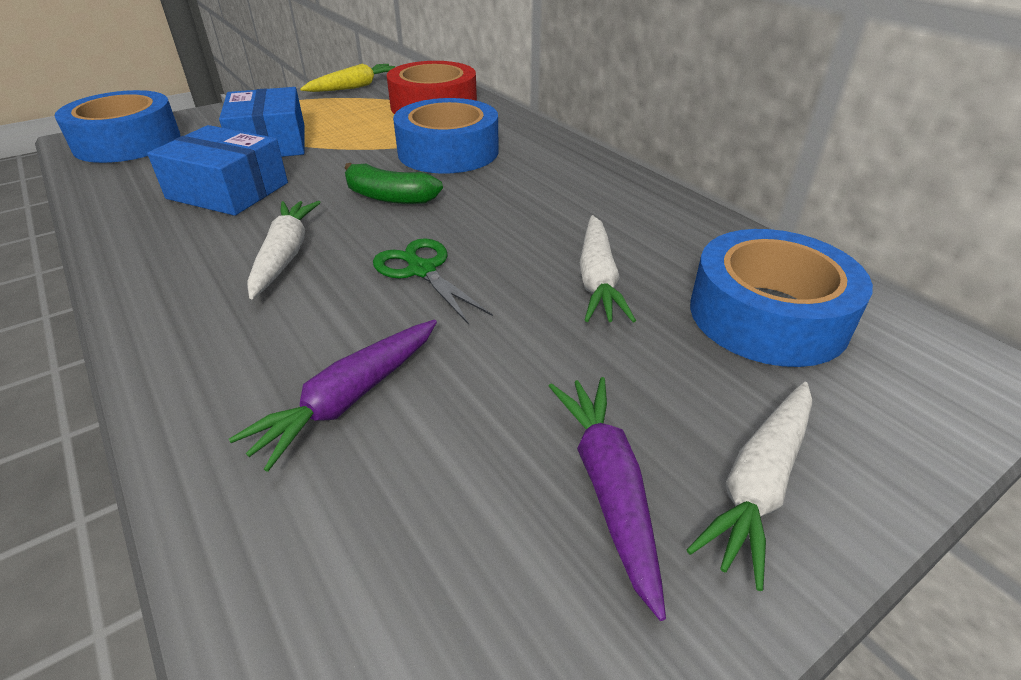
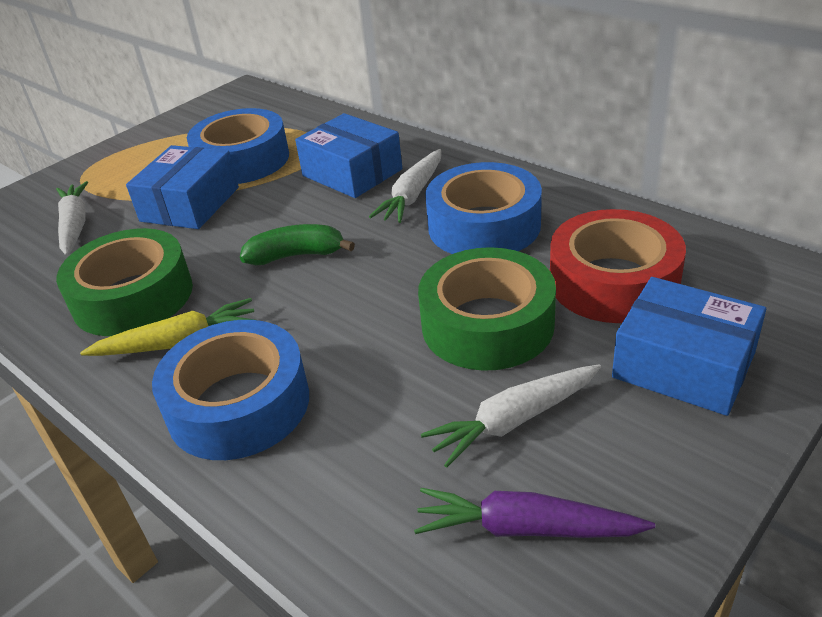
blue box: [147,125,288,216] [219,87,305,157] = 2 -> [126,145,239,229] [295,113,402,198] [612,277,766,416] = 3
green scissors: [373,238,493,325] = 1 -> none = 0
green tape: none = 0 -> [56,228,193,336] [418,247,556,371] = 2
purple carrot: [229,319,437,472] [549,377,666,621] = 2 -> [414,488,655,538] = 1

